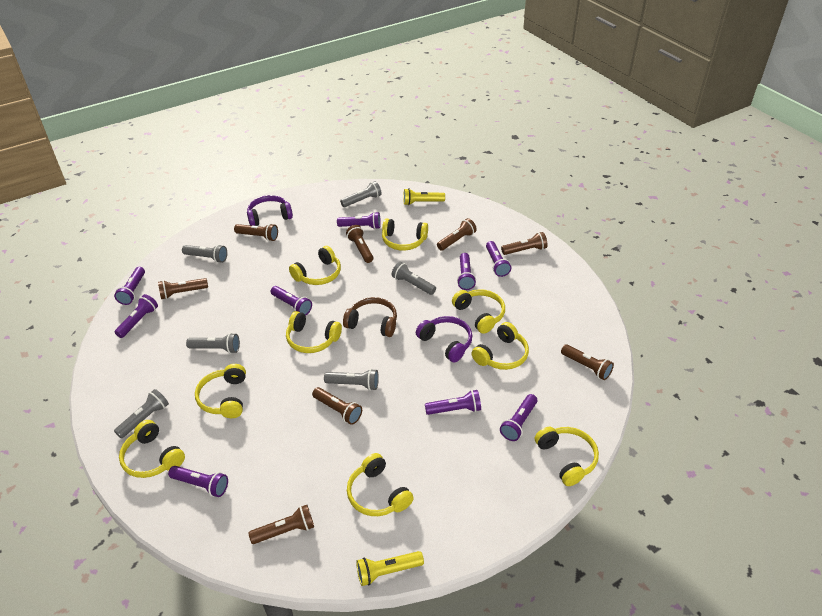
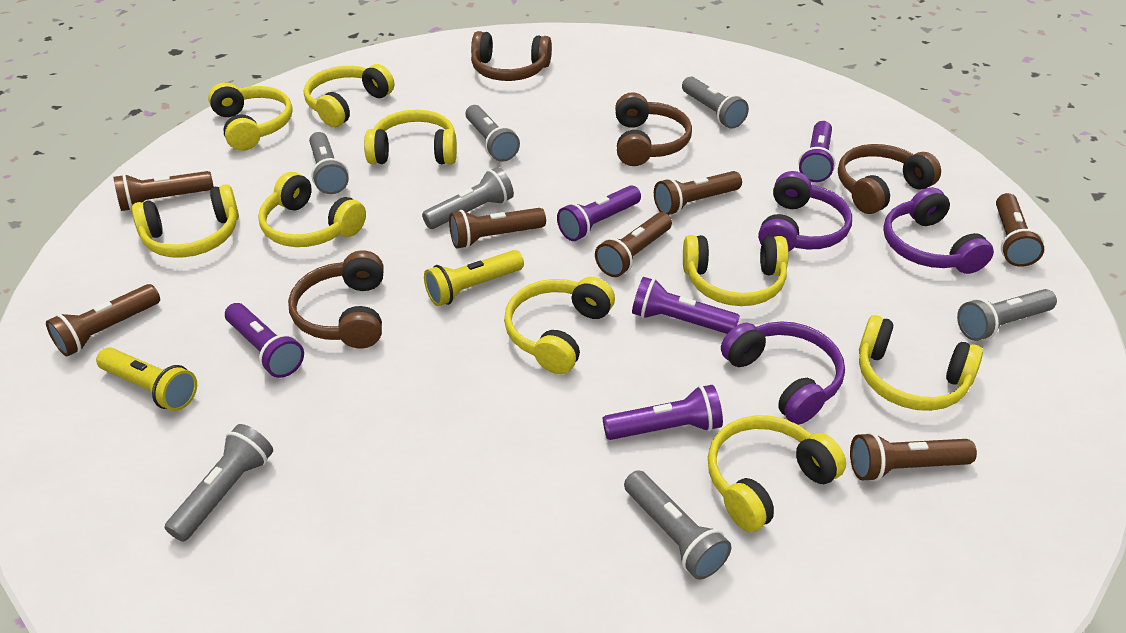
brown flashlight: [158,278,208,299] [234,224,278,241] [248,505,314,544] [312,387,362,425] [346,225,373,263] [437,218,477,251] [501,232,547,255] [561,344,614,380] = 8 -> [46,284,160,357] [113,171,214,211] [449,208,546,249] [595,212,672,277] [654,171,742,215] [850,432,977,482] [996,193,1044,267] = 7
brown headphones: [343,297,397,337] = 1 -> [288,250,384,348] [471,31,552,81] [615,92,692,166] [838,144,941,214] = 4
grey flashlight: [114,389,169,438] [182,245,227,263] [186,333,240,354] [324,369,379,391] [340,181,382,207] [391,262,436,295] = 6 -> [164,424,273,542] [309,132,349,194] [422,167,514,229] [465,105,520,162] [624,470,731,580] [682,77,749,129] [957,289,1057,341] = 7
purple flashlight: [114,267,145,305] [115,294,158,338] [168,466,228,497] [270,286,312,316] [337,212,381,229] [425,390,481,415] [457,253,476,290] [486,241,511,277] [500,394,537,441] = 9 -> [225,303,304,378] [557,185,641,241] [603,385,723,440] [632,277,740,334] [798,121,836,182] = 5
purple headphones: [247,195,293,226] [416,316,472,363] = 2 -> [721,321,845,425] [758,171,852,251] [883,187,994,274] = 3

